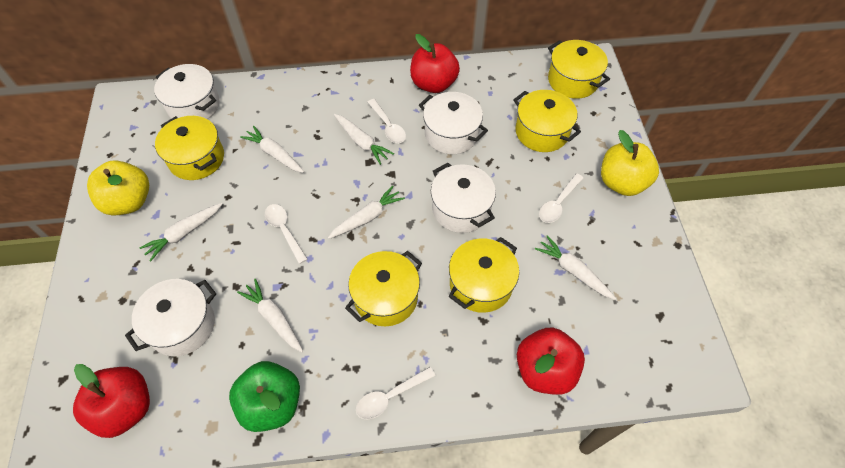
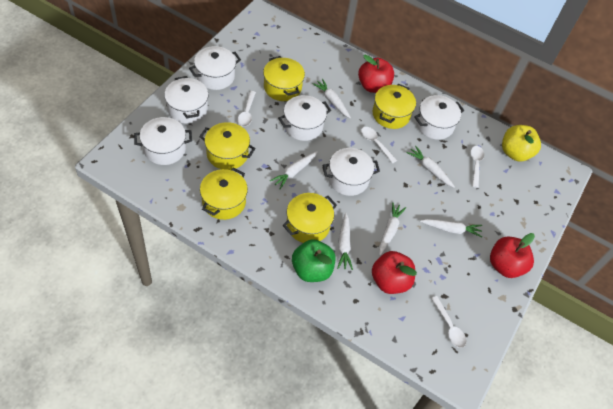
white pot: [125,279,216,356] [154,64,220,119] [419,92,488,154] [431,163,496,233] = 4 -> [134,117,192,165] [164,76,209,124] [189,46,241,90] [278,95,331,141] [323,148,380,196] [414,95,464,140] = 6
yellow apple: [87,161,149,215] [601,130,659,196] = 2 -> [502,125,541,161] = 1

